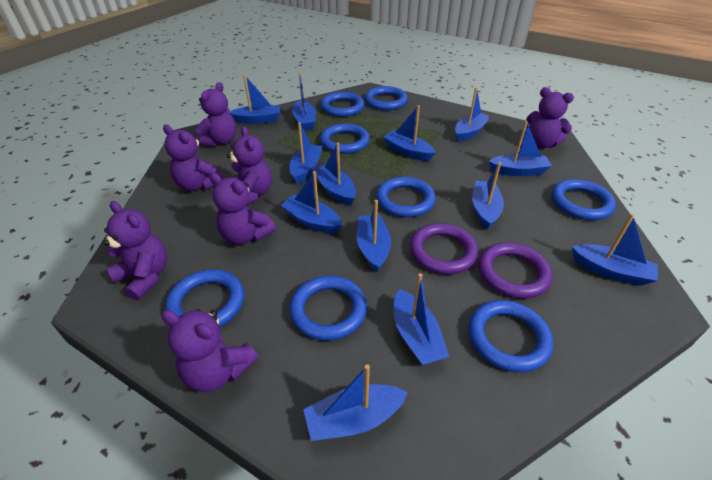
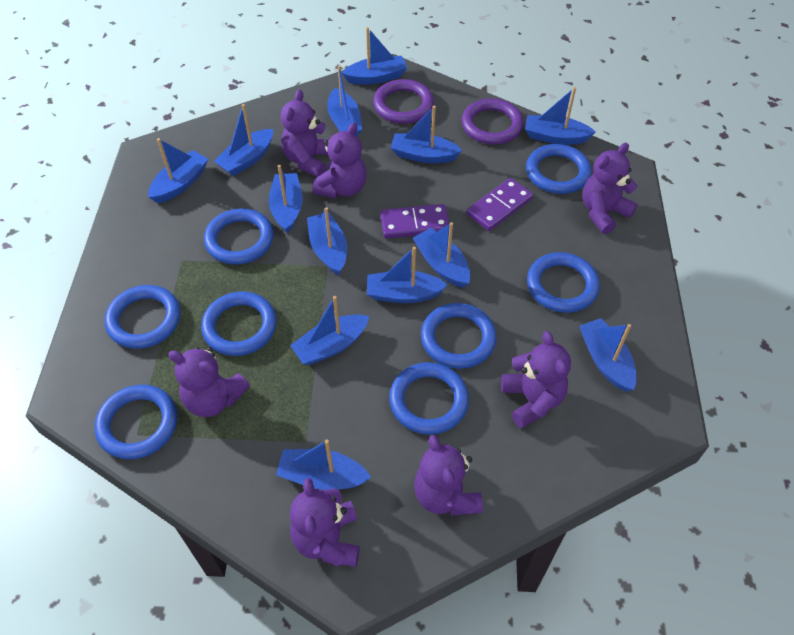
purple domino: none = 0 -> [380,204,449,239] [467,178,533,231] = 2

